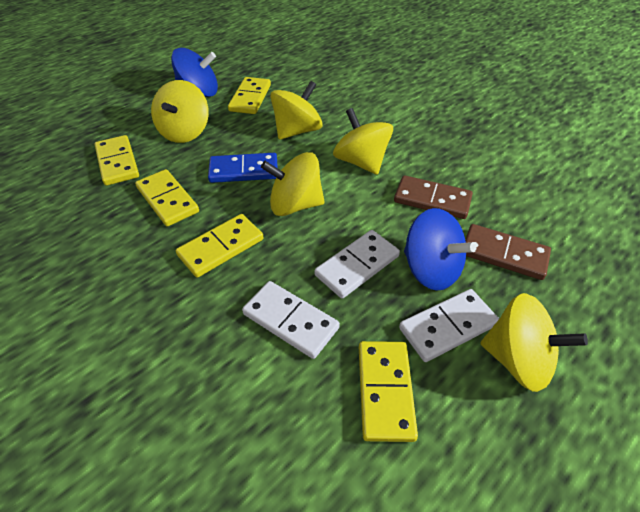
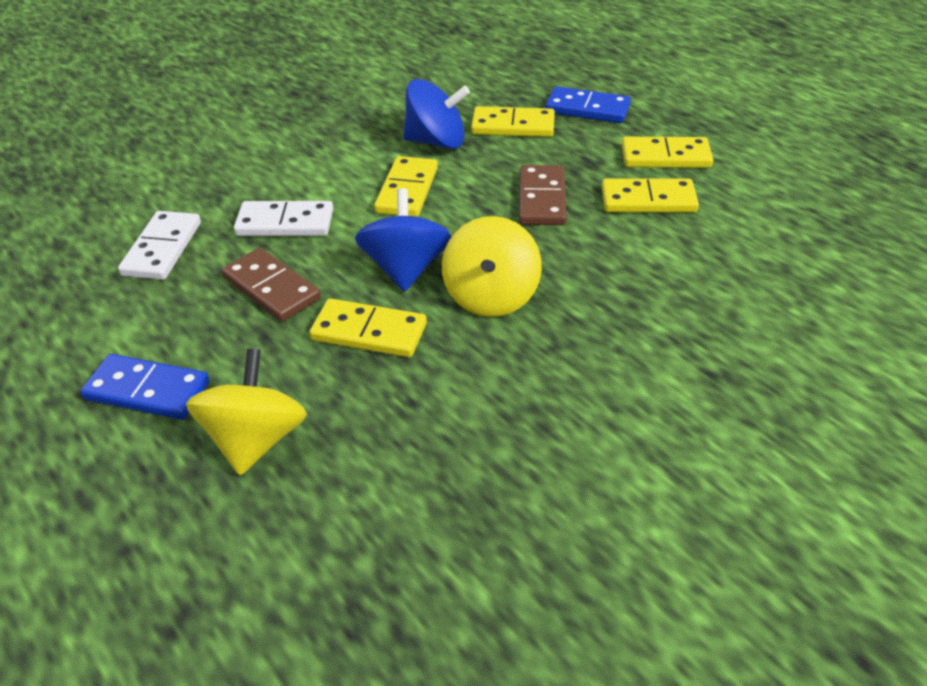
blue domino: [208,153,278,183] = 1 -> [80,354,210,420] [545,86,631,123] = 2
white domino: [242,281,340,359] [315,230,400,299] [399,289,499,362] = 3 -> [118,211,201,280] [234,201,333,236] = 2
yellow spinning top: [151,80,209,143] [261,152,325,216] [270,81,323,140] [333,108,393,175] [480,293,588,392] = 5 -> [186,348,307,475] [442,216,542,317] = 2

